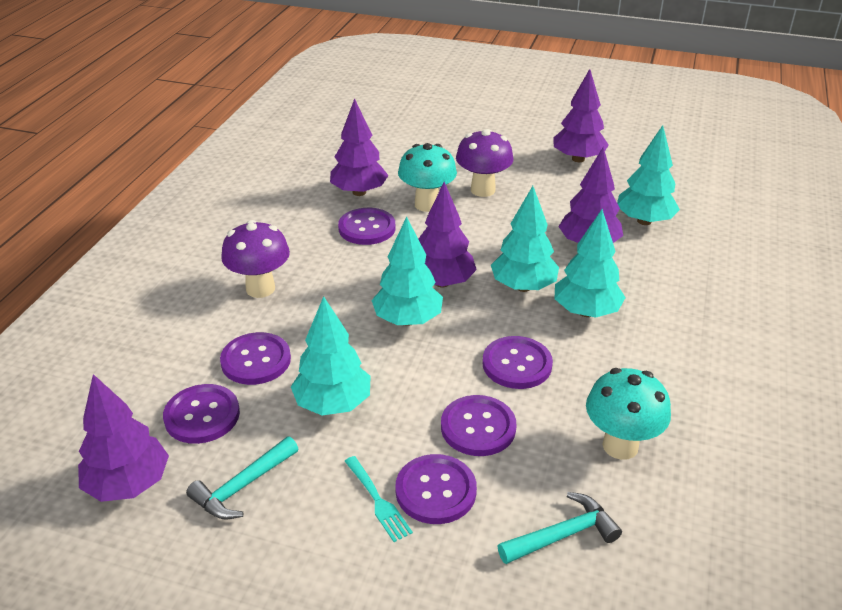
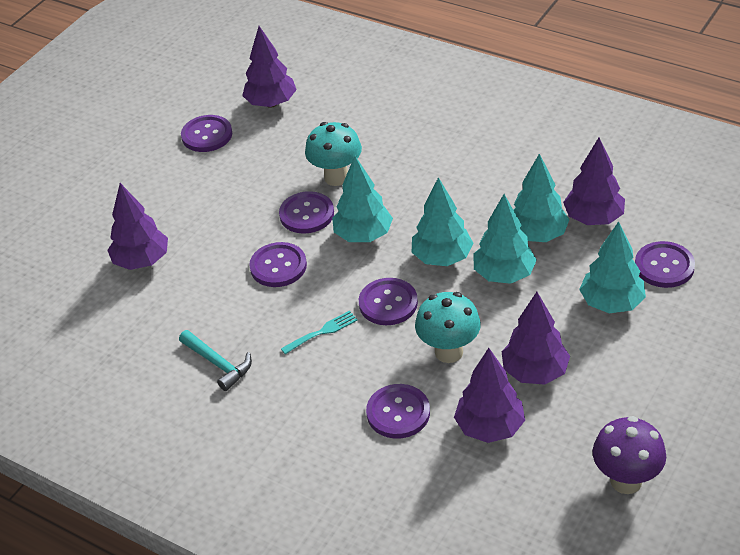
purple mushroom: [221,220,290,298] [456,129,513,197] = 2 -> [593,416,666,494] = 1
turquoise hammer: [186,436,298,519] [498,492,622,564] = 2 -> [179,330,252,391] = 1

